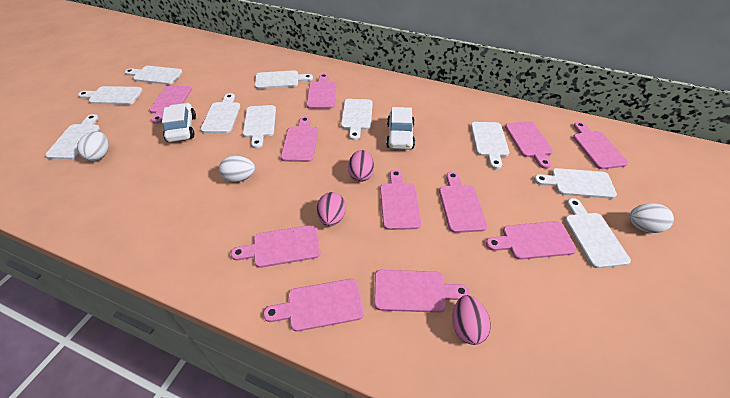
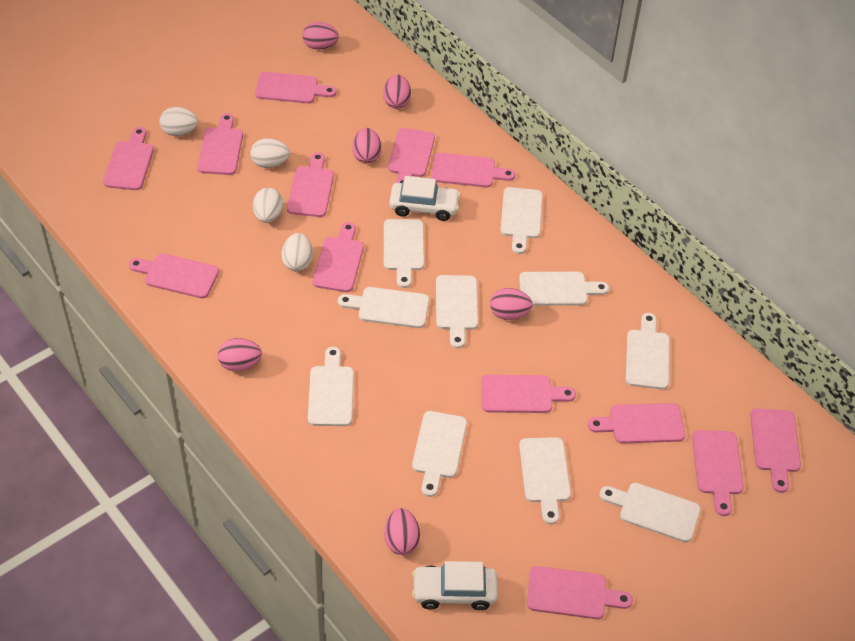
pink cutting board: [149,85,192,124] [231,225,321,268] [263,279,364,331] [281,116,318,162] [306,73,336,109] [374,270,470,313] [380,169,421,230] [439,171,487,233] [486,221,577,260] [505,121,553,169] [573,122,628,169] = 11 -> [103,127,154,190] [128,253,219,299] [197,113,243,175] [255,72,337,104] [287,152,334,217] [312,222,364,292] [388,128,435,183] [431,153,515,188] [481,375,576,413] [527,566,633,619] [588,403,685,444] [692,430,744,516] [750,408,801,493] = 13
pink egg: [317,192,346,226] [348,150,374,182] [453,295,491,345] = 3 -> [218,338,262,371] [302,22,339,49] [352,128,381,164] [383,74,411,109] [384,508,420,555] [490,288,533,320] = 6
white egg: [77,131,109,161] [219,156,255,182] [629,203,674,233] = 3 -> [159,107,198,136] [250,138,290,168] [253,188,283,223] [281,233,313,271] = 4

